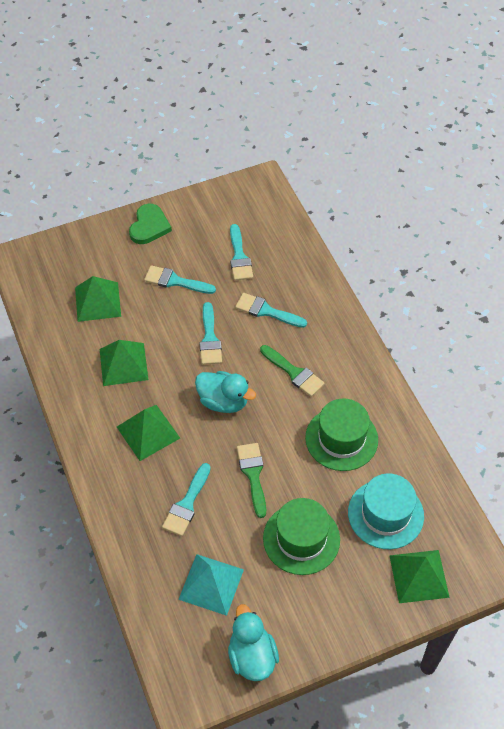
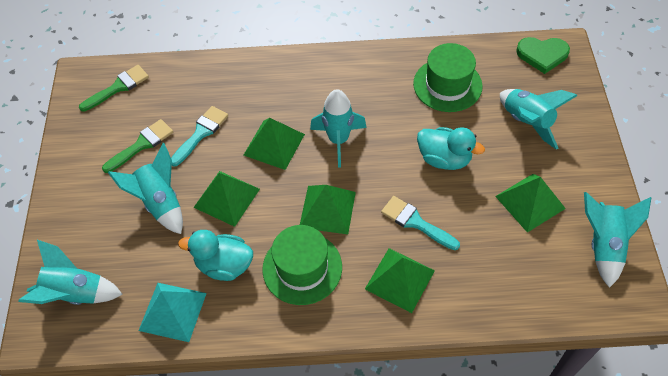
green pyramid: [75,276,121,322] [100,340,149,386] [117,405,180,461] [389,550,450,603] = 4 -> [193,171,260,227] [244,118,305,170] [300,185,356,234] [365,248,435,313] [495,174,566,233] = 5
turquoise brush: [144,265,216,294] [162,463,211,536] [200,302,222,365] [230,224,253,281] [235,293,307,328] = 5 -> [171,106,228,166] [381,196,460,250] = 2
turquoise hat: [348,473,424,549] = 1 -> none = 0
turquoise rocket: none = 0 -> [18,240,123,305] [108,143,183,234] [310,89,367,168] [500,89,578,150] [584,192,652,288] = 5

